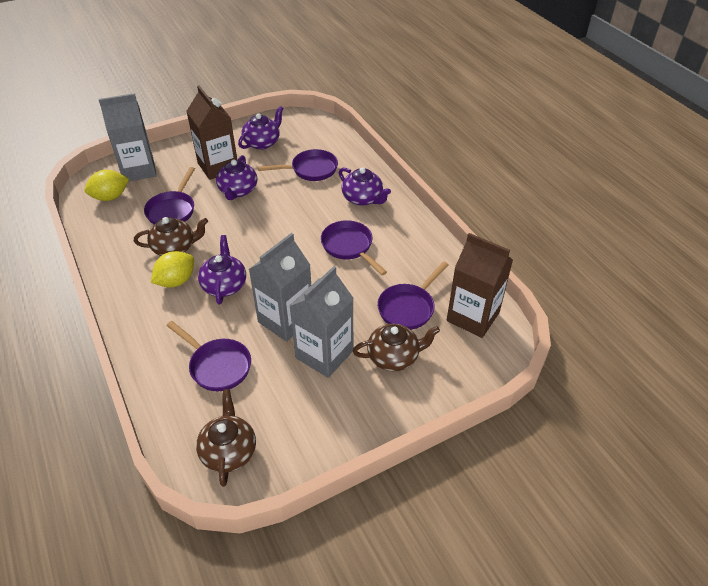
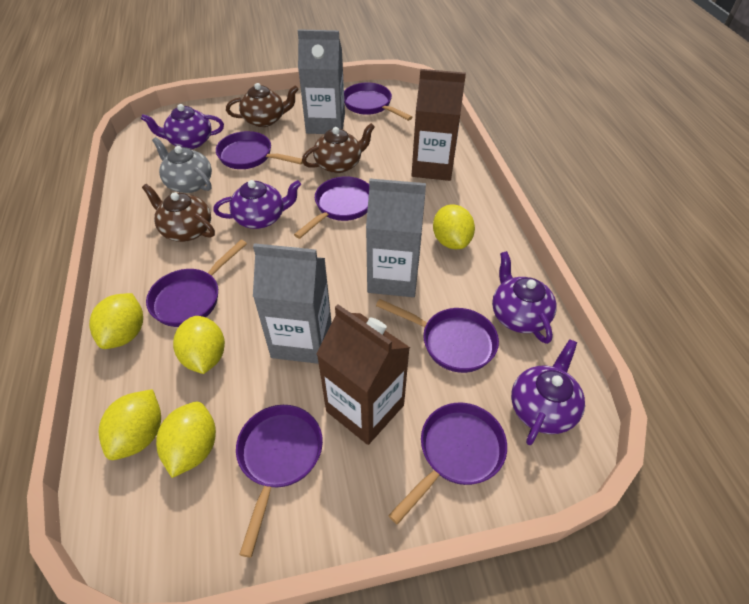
grey teapot: none = 0 -> [152,137,212,193] = 1
purple pan: [144,167,195,224] [166,321,251,391] [258,149,338,181] [321,220,387,275] [377,261,448,330] = 5 -> [146,240,247,327] [216,131,303,169] [236,405,323,558] [294,176,369,239] [344,82,413,121] [376,299,499,373] [388,403,507,524] = 7
yellow lemon: [84,170,129,201] [151,251,194,288] = 2 -> [89,293,143,349] [99,389,161,460] [156,402,216,478] [173,316,225,374] [433,204,475,249] = 5

